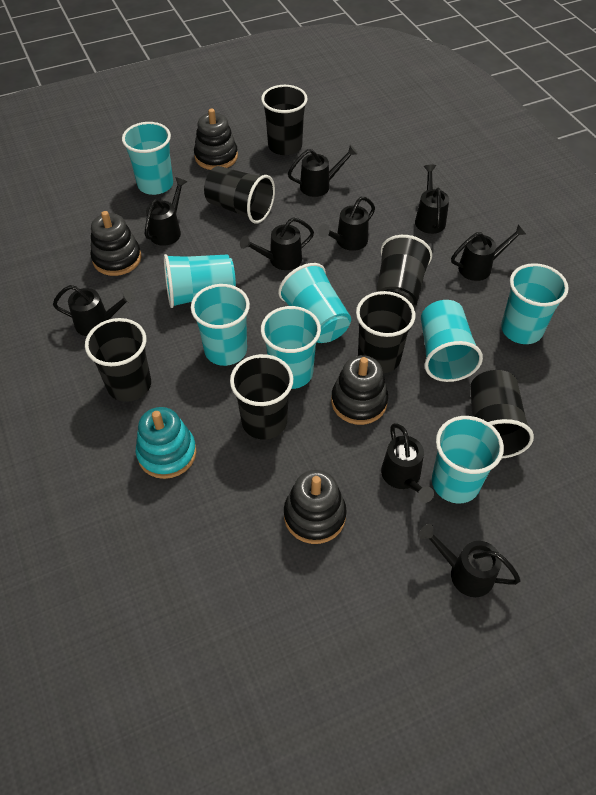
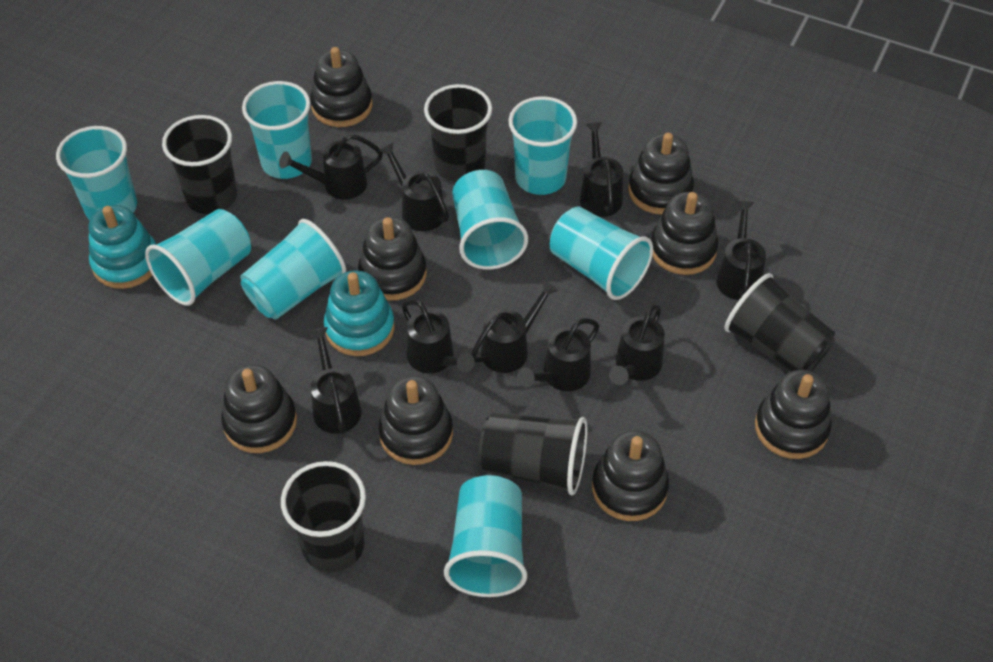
black cup: [85,318,151,402] [204,166,275,224] [230,354,293,440] [261,85,308,155] [356,291,416,373] [376,235,432,309] [470,370,534,458] = 7 -> [162,115,237,214] [281,461,366,572] [424,84,492,182] [479,412,587,495] [724,273,835,372] = 5
black stacking toy: [90,211,142,276] [194,109,238,170] [284,470,347,544] [331,355,388,425] = 4 -> [221,364,297,453] [310,47,372,127] [358,217,427,301] [378,376,453,465] [592,430,669,521] [628,133,694,215] [651,192,718,275] [755,370,832,459] = 8
turquoise stacking toy: [136,407,197,479] = 1 -> [89,205,156,289] [324,271,395,356] = 2

